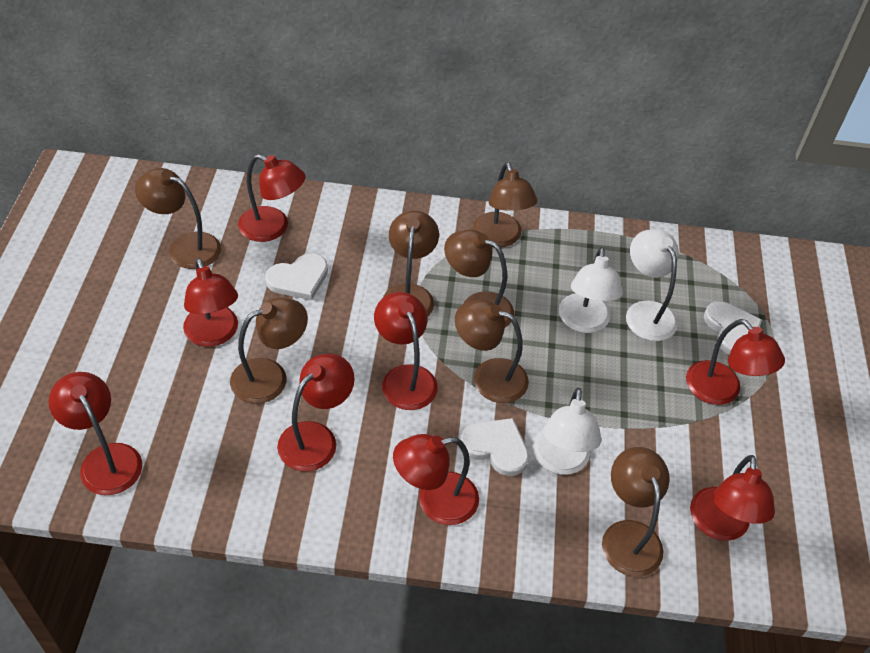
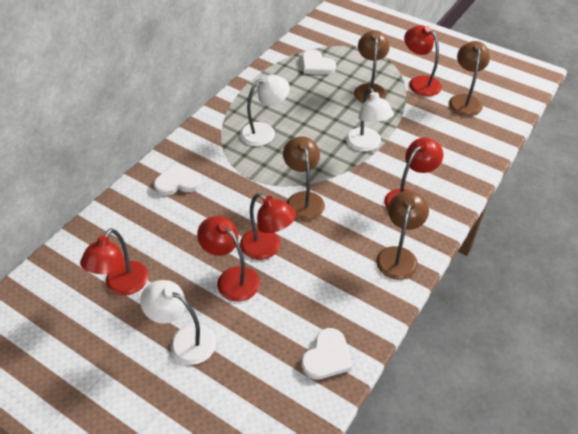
brown lamp: [135,168,221,269] [230,298,308,404] [383,211,439,317] [444,230,514,328] [455,300,529,403] [473,162,537,247] [602,447,670,577] = 7 -> [283,136,325,220] [354,30,390,103] [376,191,429,280] [449,41,490,116] = 4
red lamp: [49,372,142,495] [183,258,238,347] [238,154,305,242] [277,354,354,472] [374,292,438,410] [393,434,479,525] [686,319,785,405] [690,455,775,541] = 8 -> [80,228,148,296] [197,216,260,302] [240,193,296,260] [384,138,443,210] [404,25,442,97] = 5

